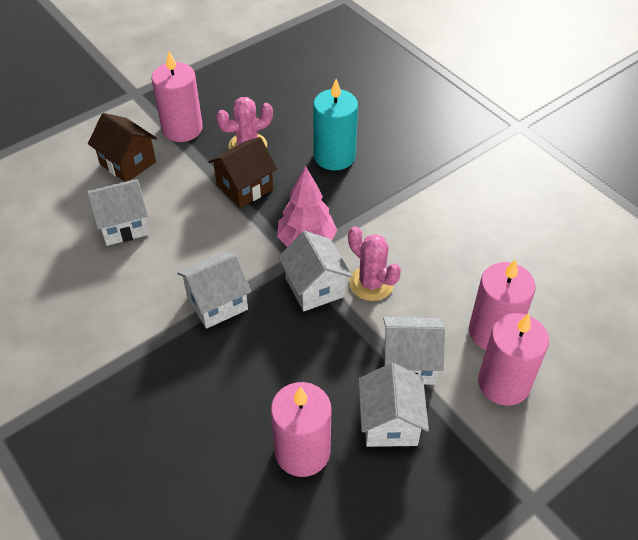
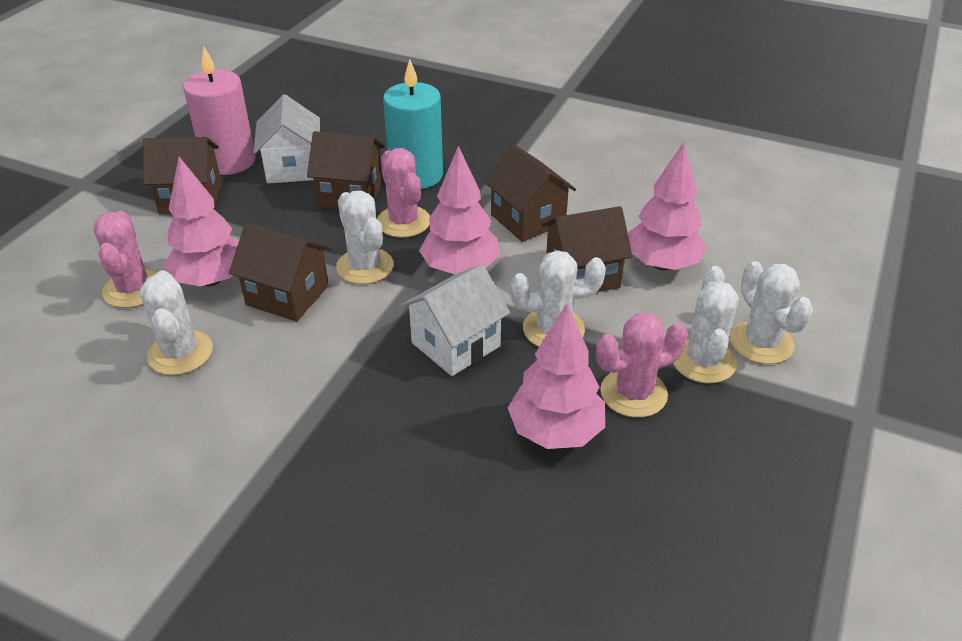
brown house: [88,113,157,182] [208,137,277,208] = 2 -> [143,137,222,214] [229,223,331,321] [307,131,384,209] [483,144,576,242] [542,206,633,292] = 5
pink cactus: [216,97,273,150] [348,226,401,301] = 2 -> [93,211,157,308] [377,148,430,238] [596,313,687,418] = 3
pink candle: [152,51,203,142] [271,382,331,477] [469,259,536,350] [478,313,549,406] = 4 -> [183,47,256,175] = 1
pink tree: [277,166,337,247] = 1 -> [163,157,239,286] [419,146,500,274] [508,304,605,449] [628,142,707,271] = 4
white cactus: none = 0 -> [140,270,213,375] [336,191,394,284] [510,250,606,347] [673,266,739,383] [730,261,813,364] = 5
white house: [87,179,149,246] [177,252,251,329] [278,231,352,312] [359,363,429,447] [383,317,445,385] = 5 -> [253,94,320,184] [401,264,510,376] = 2

